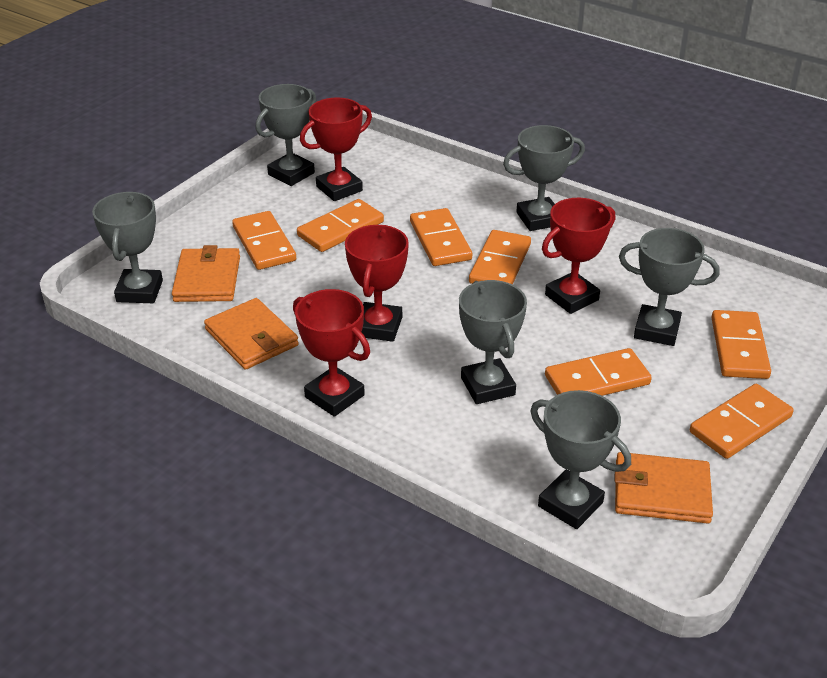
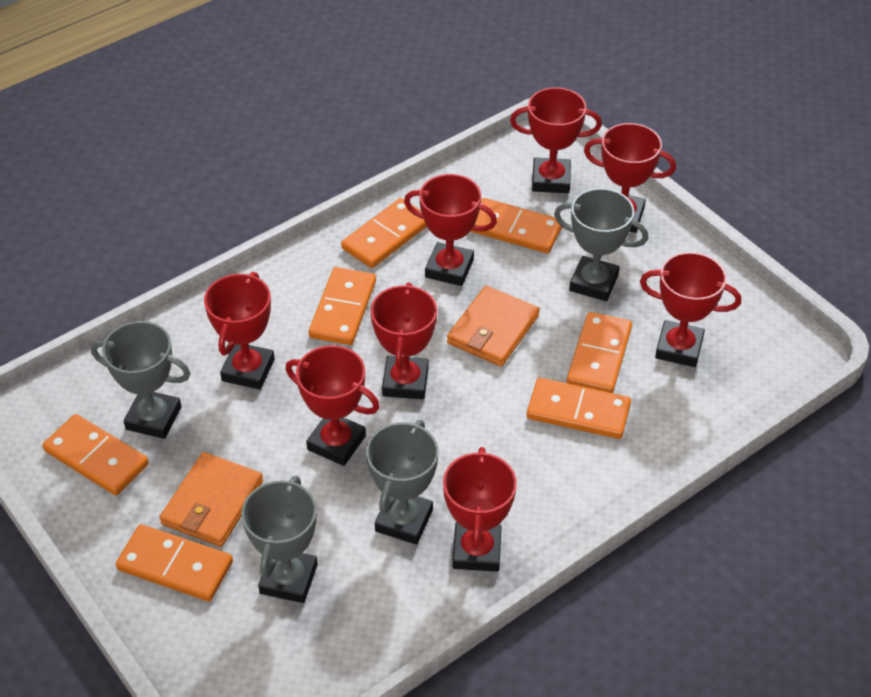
grey trophy: [92,192,163,303] [255,84,316,186] [459,280,527,404] [503,125,585,231] [530,390,631,529] [619,228,719,346] = 6 -> [91,321,191,439] [241,476,318,603] [366,420,438,545] [554,188,648,301] = 4
orange wallet: [172,245,240,302] [204,298,299,370] [615,452,713,523] = 3 -> [159,452,263,547] [447,286,540,366] = 2
red trophy: [293,289,370,417] [300,97,372,201] [345,225,409,342] [542,198,615,314] = 4 -> [204,272,275,390] [285,345,380,466] [371,282,437,399] [404,174,497,286] [443,447,517,572] [510,87,602,193] [584,123,676,233] [640,252,741,367] = 8

